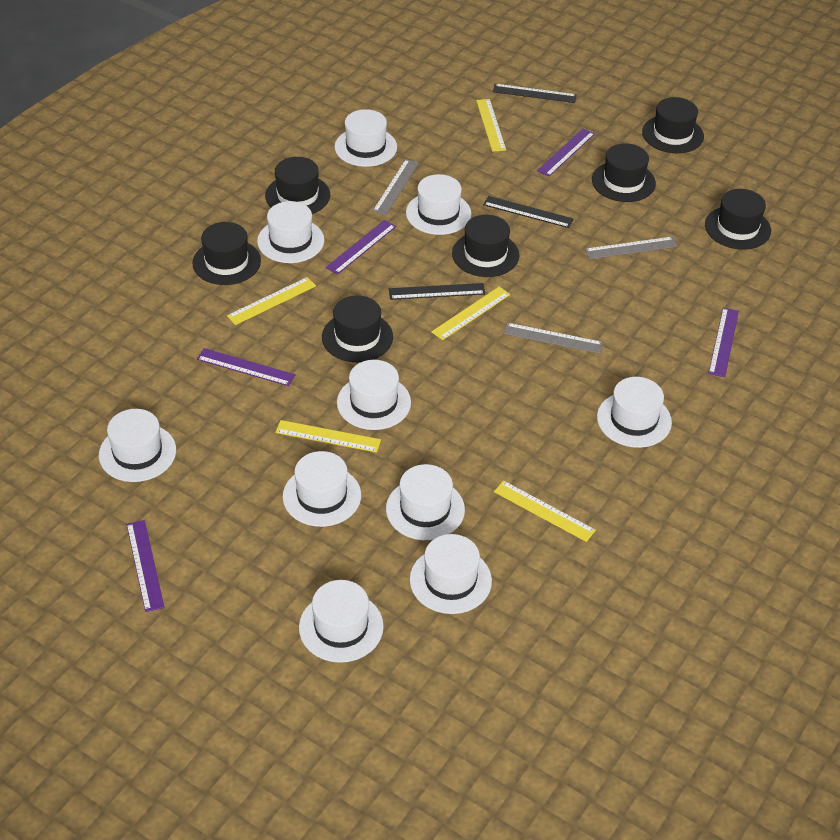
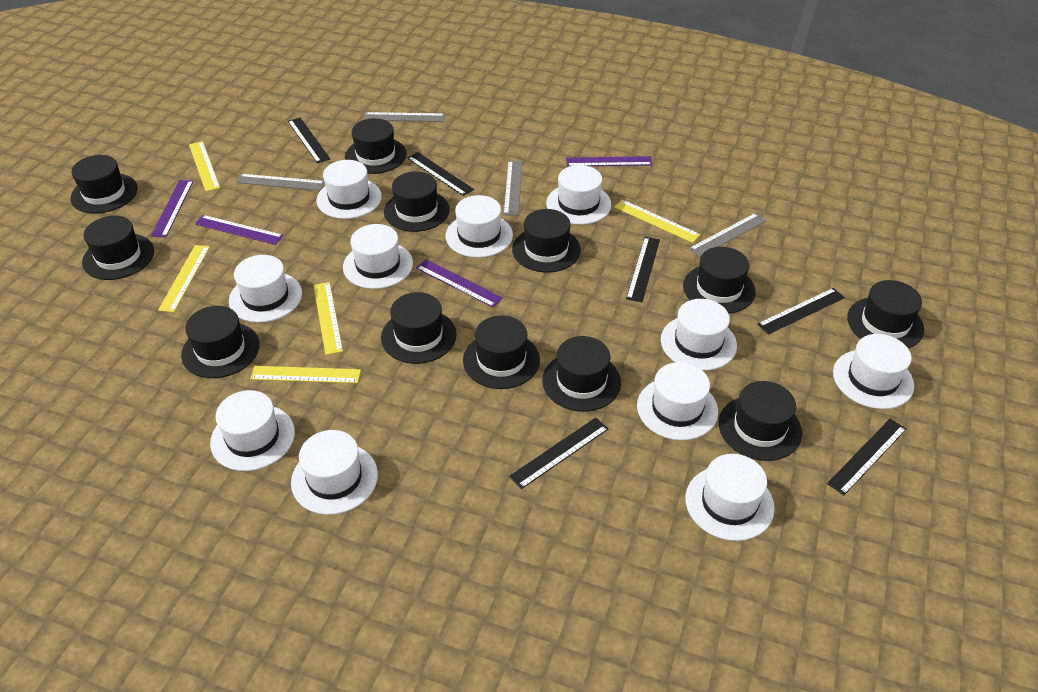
black hat: [192,222,261,285] [265,157,330,214] [322,295,393,362] [452,215,519,277] [592,143,656,202] [642,97,704,153] [705,189,771,250] = 7 -> [70,155,138,214] [82,216,154,280] [181,306,259,378] [345,118,407,174] [381,292,457,364] [384,171,450,232] [463,315,540,389] [512,209,581,273] [542,336,621,412] [683,247,756,314] [719,381,802,461] [847,280,924,348] = 12
black ruler: [389,283,485,300] [483,196,573,228] [493,84,577,103] = 3 -> [288,118,330,163] [407,152,474,196] [509,418,608,489] [626,237,660,302] [757,288,845,335] [827,419,907,495] = 6
grey ruler: [373,159,419,215] [503,323,603,354] [585,237,677,259] = 3 -> [236,174,325,191] [363,112,445,122] [503,161,522,215] [689,213,767,257] = 4
purple ruler: [126,520,164,612] [197,348,295,386] [326,220,396,274] [537,128,595,177] [709,308,739,377] = 5 -> [151,180,194,237] [195,215,283,245] [416,259,503,307] [566,156,653,167] = 4
white hat: [99,409,176,482] [257,201,325,263] [283,451,361,527] [299,580,384,663] [335,109,397,167] [337,360,411,430] [386,464,465,540] [406,174,472,235] [410,534,492,614] [597,377,672,448] = 10 -> [210,390,295,471] [229,255,302,323] [291,430,378,515] [316,160,382,219] [343,224,413,289] [445,195,513,258] [546,165,611,225] [637,362,718,440] [661,299,737,371] [685,454,775,541] [833,334,914,409] = 11

